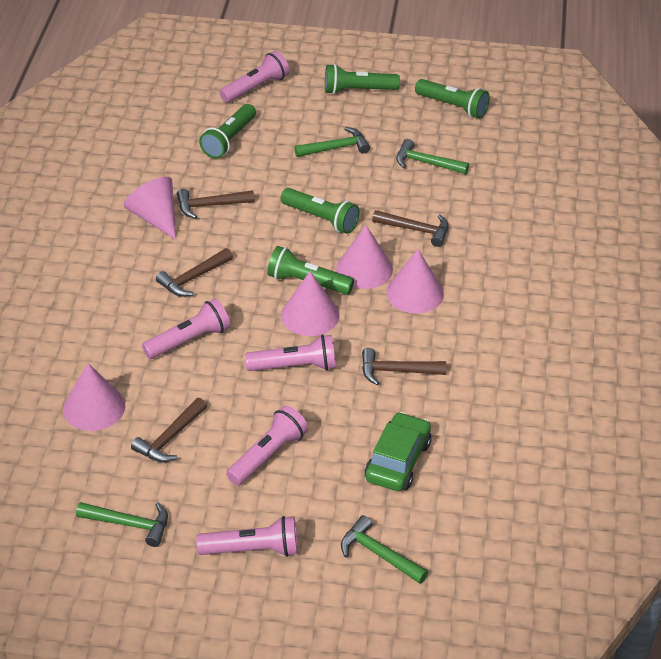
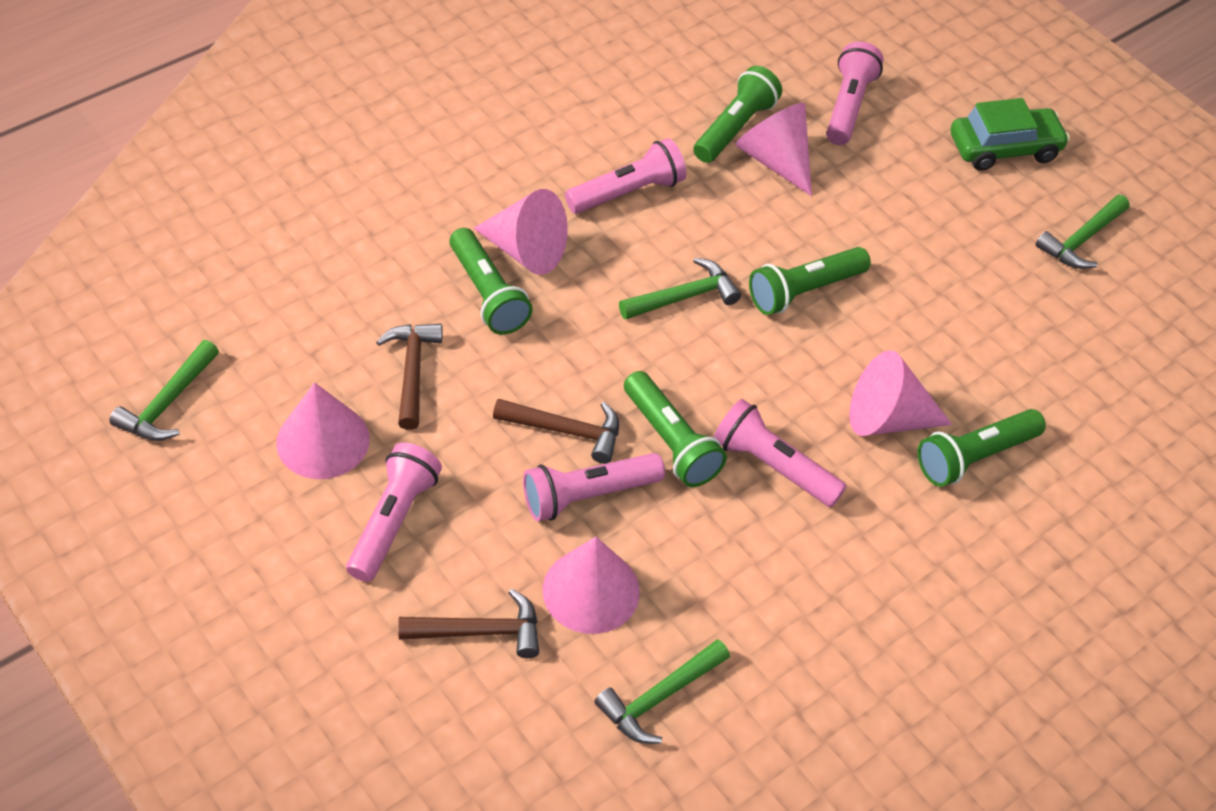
brown hammer: [131,398,207,462] [156,248,233,297] [177,189,255,219] [362,348,446,385] [372,210,449,247] = 5 -> [376,324,443,430] [398,589,539,658] [493,399,619,464] = 3

